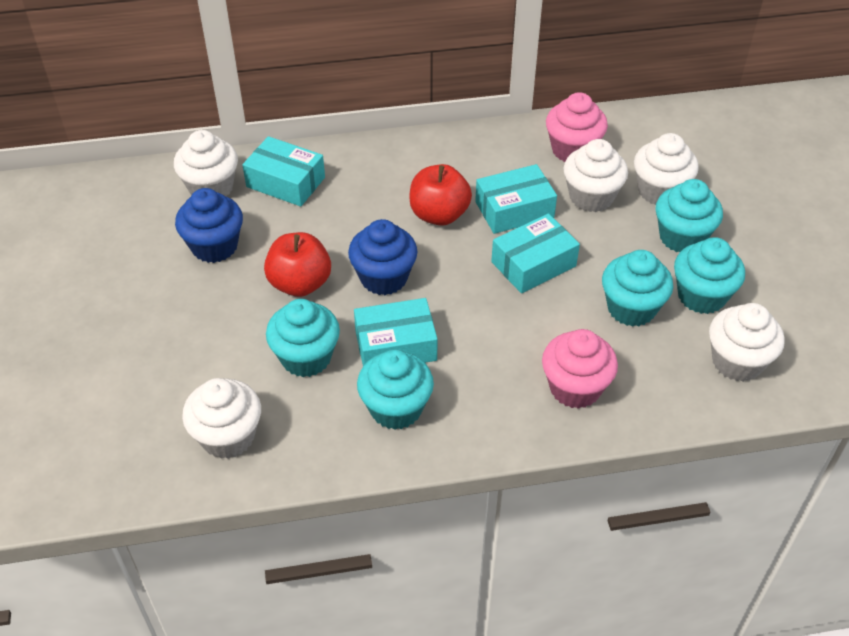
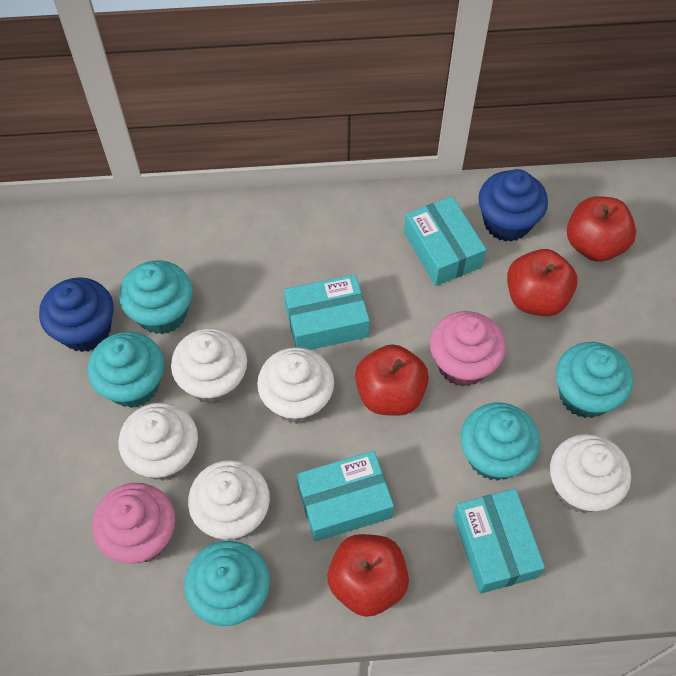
red apple: [264,232,331,297] [409,164,472,226] = 2 -> [328,534,409,617] [355,344,429,416] [507,249,577,316] [567,196,636,262] = 4

